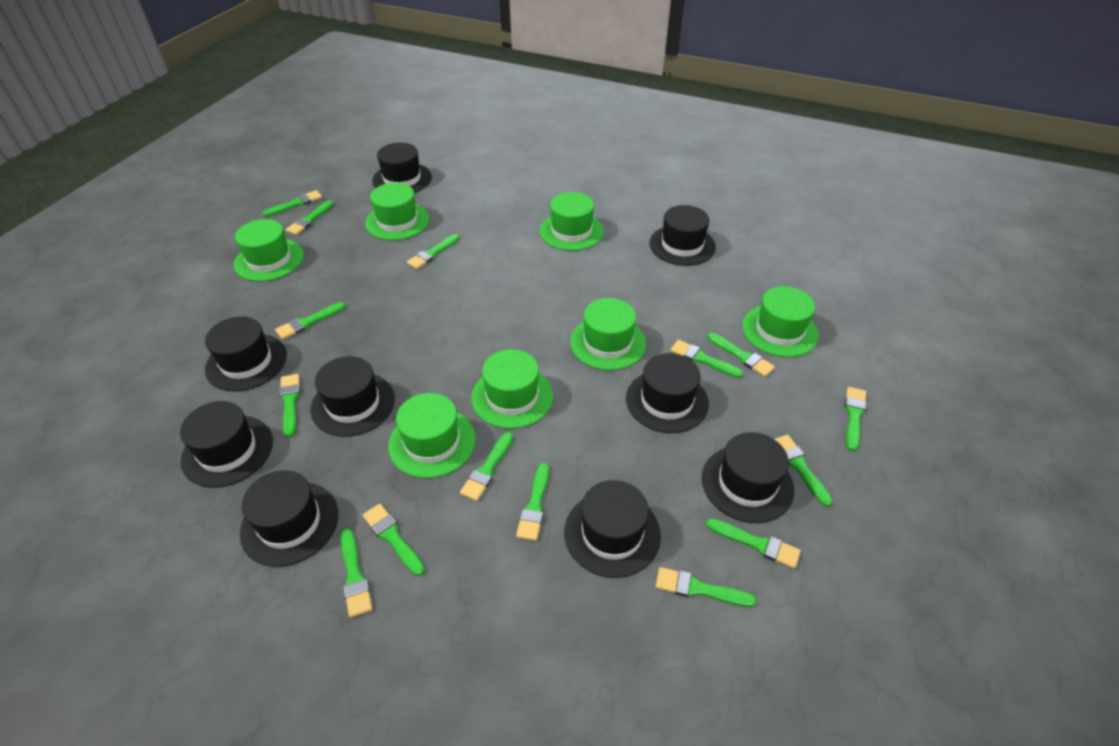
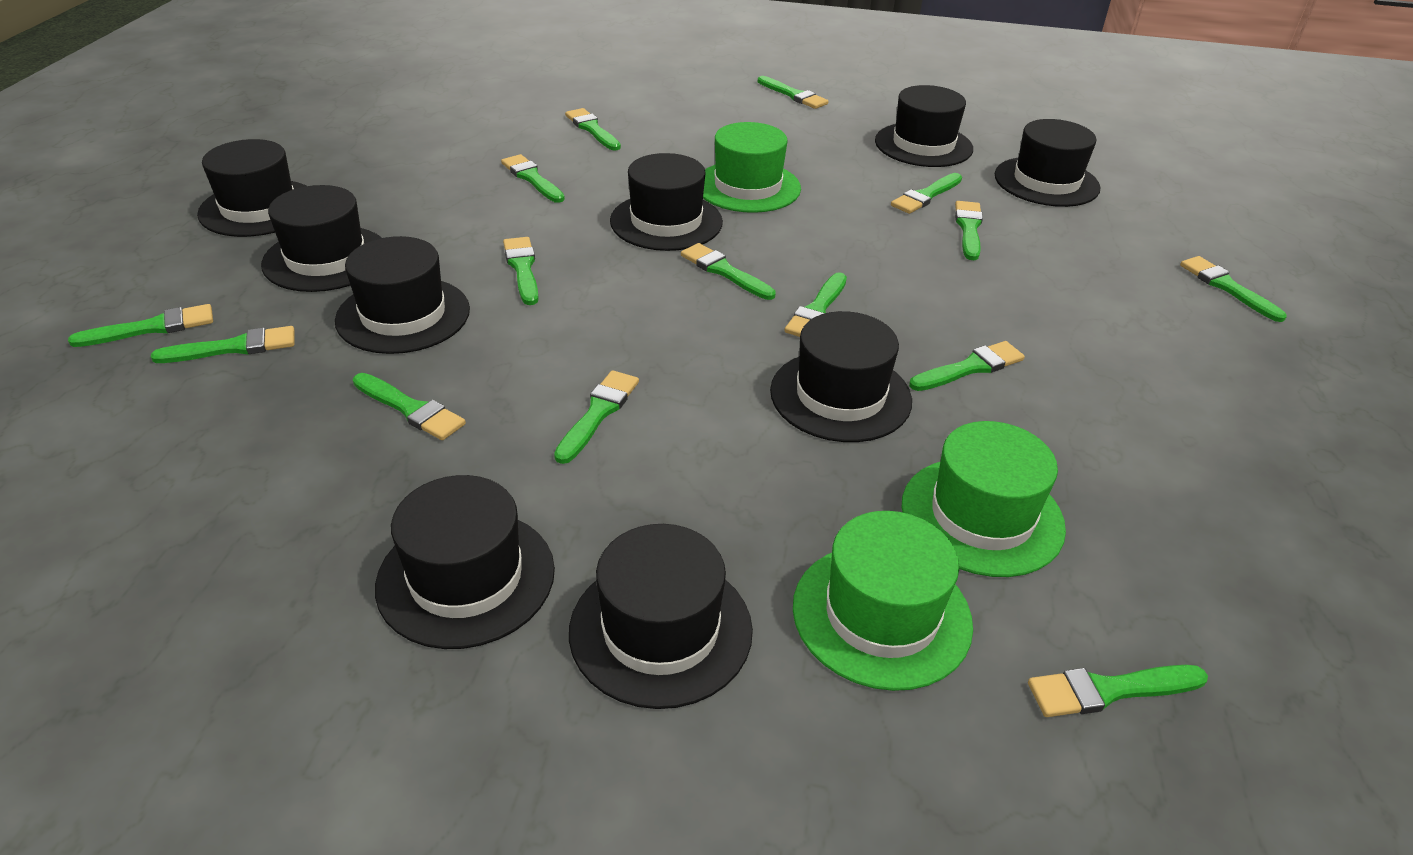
green hat: [234,219,304,281] [365,183,429,240] [388,393,476,478] [471,349,553,429] [540,192,604,251] [570,298,646,370] [742,286,819,357] = 7 -> [703,122,801,213] [793,511,973,691] [901,421,1066,577] = 3

